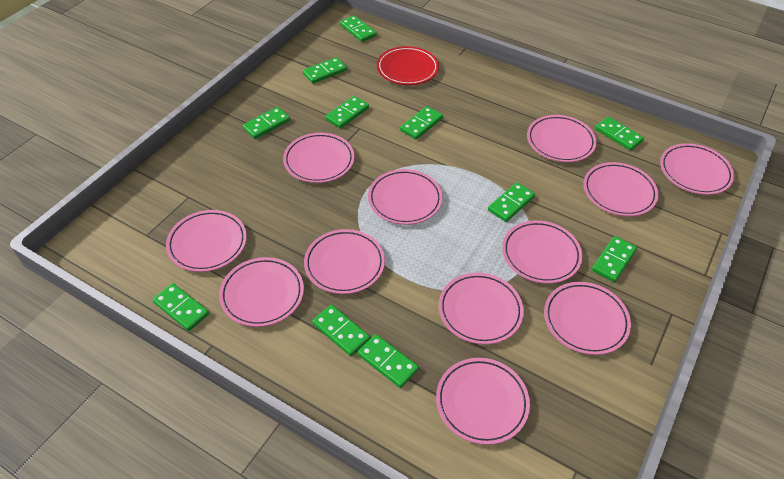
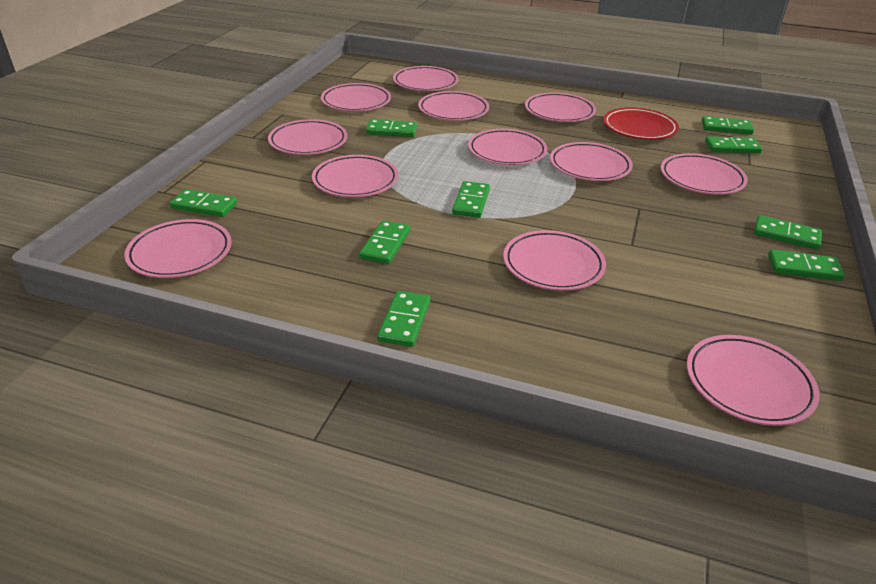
green domino: [152,283,209,331] [243,107,290,139] [303,57,347,84] [312,305,370,356] [325,96,369,128] [340,15,377,42] [358,334,419,388] [400,106,443,139] [488,182,535,222] [592,236,637,282] [595,117,644,151] = 11 -> [169,189,237,217] [359,220,410,264] [366,119,417,137] [377,291,430,347] [452,181,490,218] [701,116,754,135] [705,136,762,154] [754,215,822,250] [768,250,845,281] = 9

